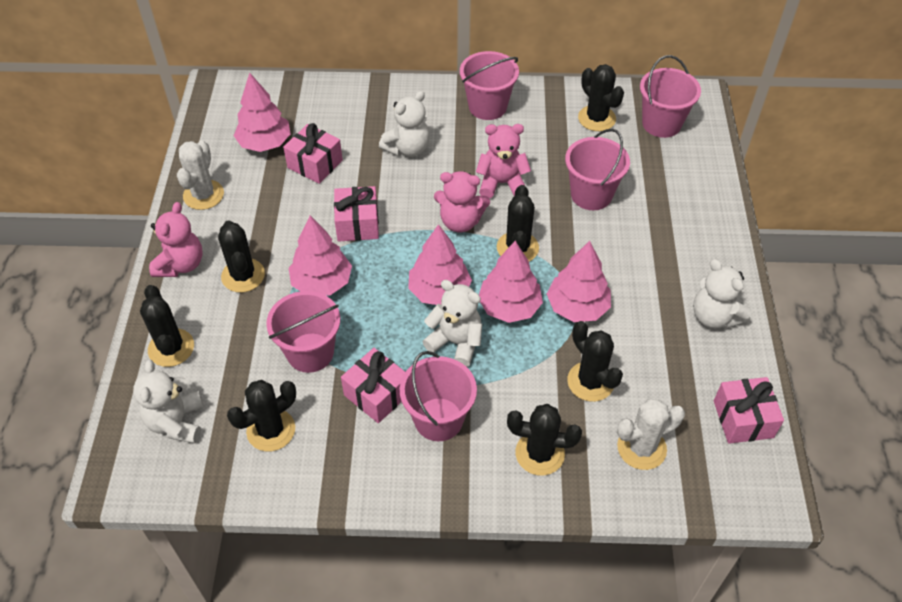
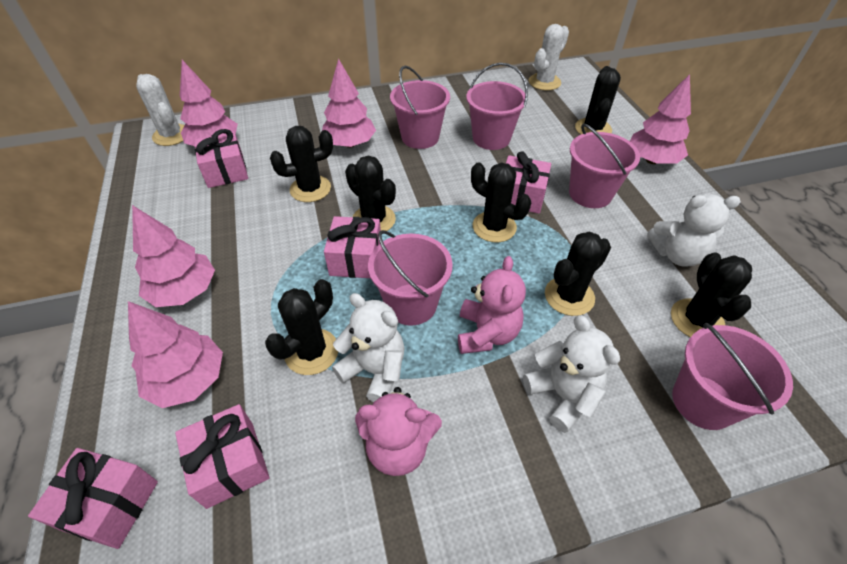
pink gift: [283,123,343,184] [334,186,379,242] [341,348,405,423] [714,377,784,444] = 4 -> [28,448,158,549] [175,404,270,509] [194,129,248,188] [324,216,381,278] [506,151,551,214] = 5
pink teddy bear: [149,202,203,277] [434,171,490,232] [476,124,531,198] = 3 -> [355,387,442,476] [458,256,526,354] = 2
white teddy bear: [133,360,204,443] [379,91,430,157] [423,280,482,367] [693,259,751,329] = 4 -> [332,293,405,402] [523,315,620,433] [647,194,741,267] = 3

